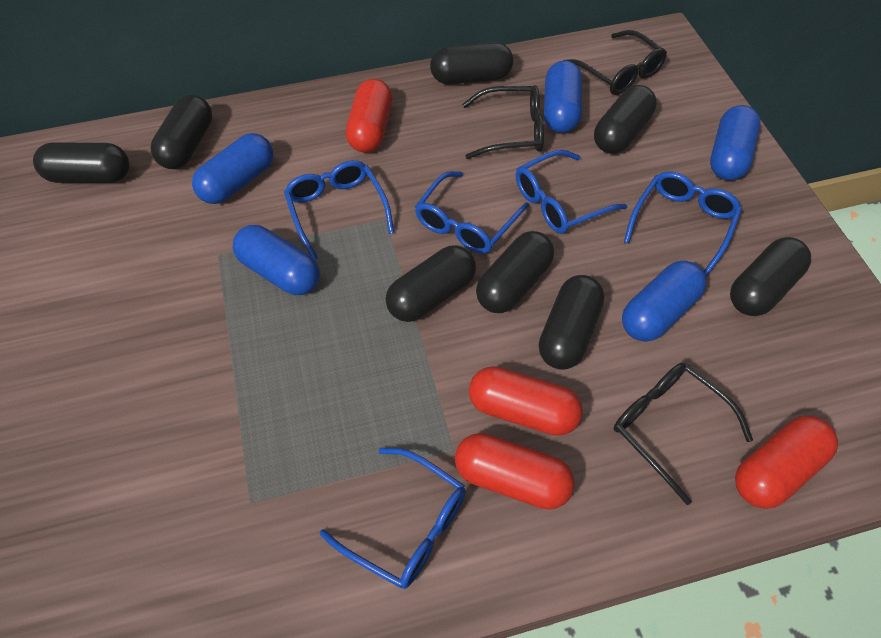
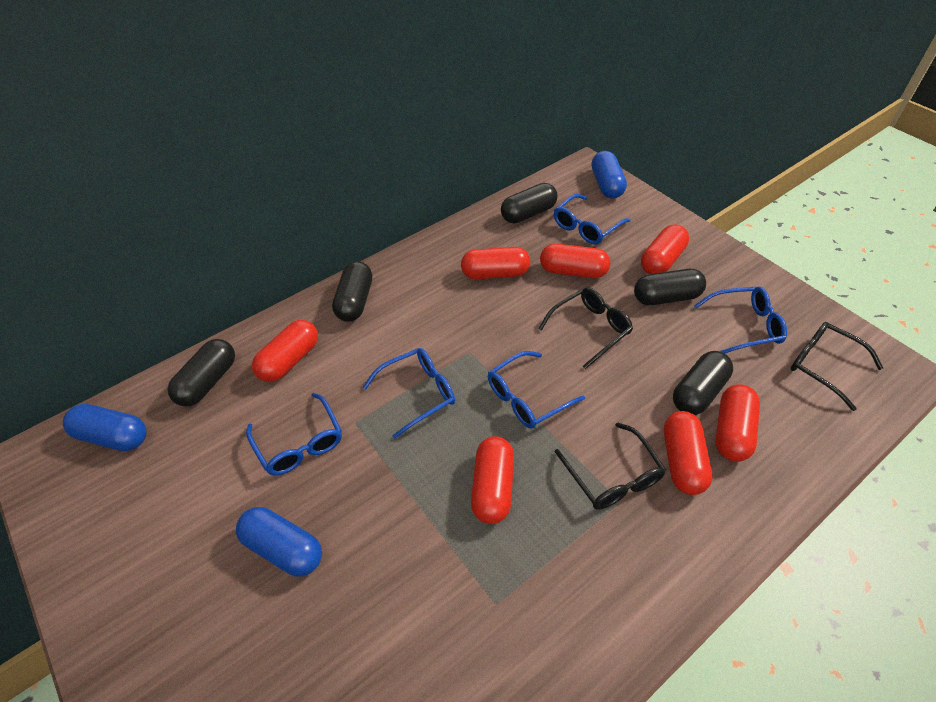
black capsule: [33,143,129,183] [151,95,212,169] [386,245,476,322] [430,42,513,84] [476,231,554,313] [539,275,604,370] [594,85,657,154] [730,237,811,316] = 8 -> [168,339,235,407] [332,261,372,322] [501,183,558,223] [634,269,706,305] [673,351,733,415] = 5
blue capsule: [192,133,273,204] [233,225,320,295] [544,60,582,133] [622,261,707,342] [710,105,761,180] = 5 -> [63,404,147,451] [236,507,322,577] [591,151,627,199] = 3
red capsule: [346,79,392,153] [455,433,575,510] [469,366,583,436] [735,415,838,509] = 4 -> [252,320,318,382] [461,247,530,279] [471,436,514,524] [540,244,610,278] [641,225,689,274] [664,411,712,495] [715,384,760,462] = 7

